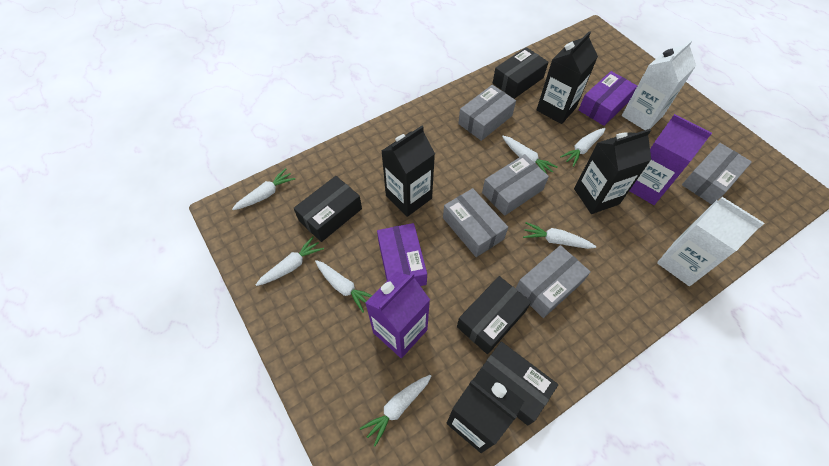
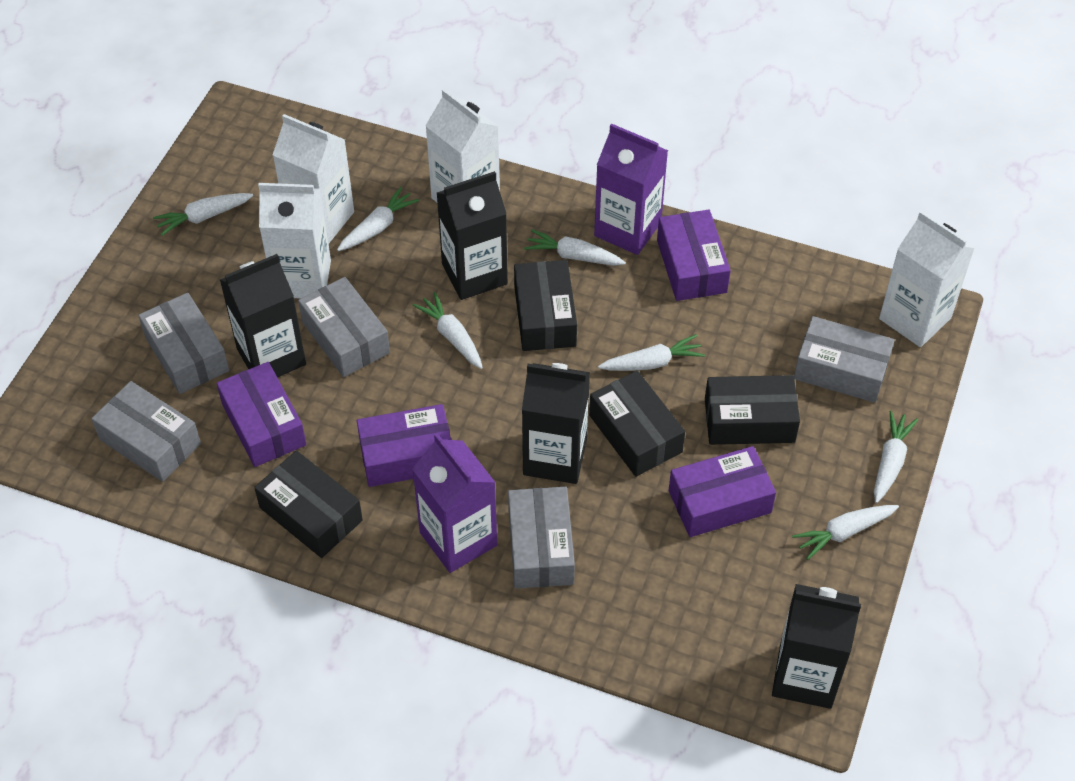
purple box: [377,223,427,286] [579,71,637,126] = 2 -> [217,362,307,467] [357,404,451,487] [657,210,731,301] [669,446,776,537] = 4
white carton: [622,39,696,130] [657,197,764,286] = 2 -> [258,183,331,298] [273,114,354,244] [425,89,500,202] [879,211,975,347] = 4

